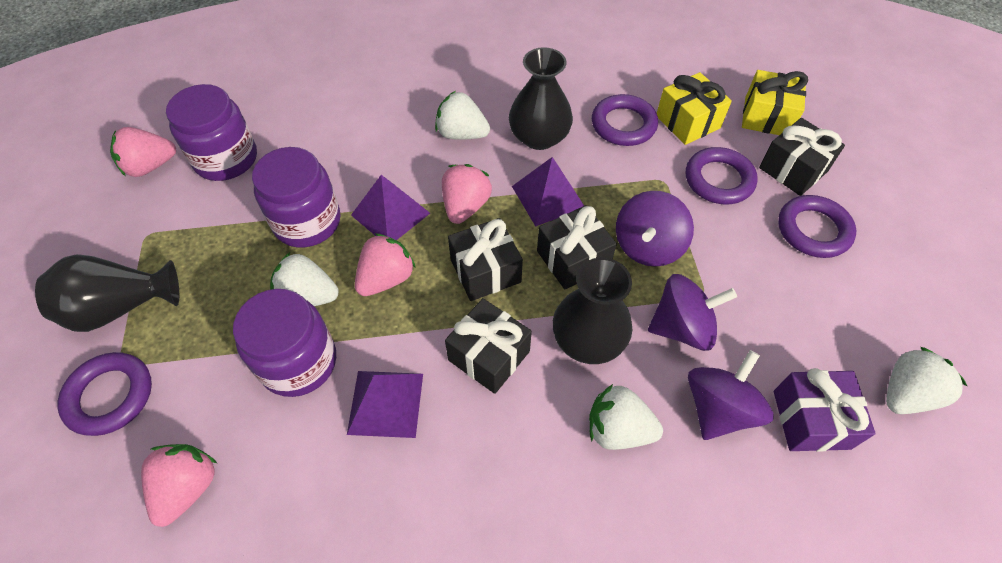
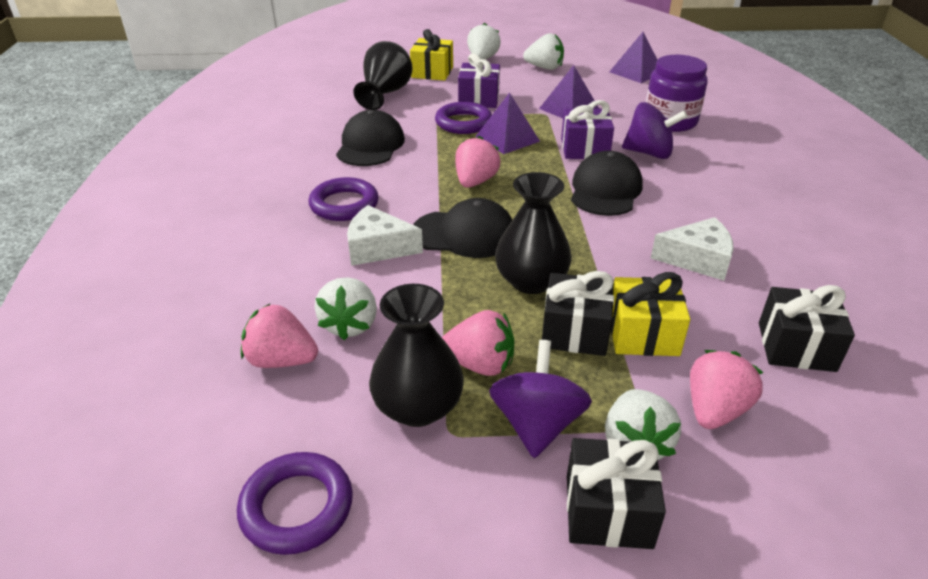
black cap: none = 0 -> [336,110,405,166] [413,198,512,258] [571,151,643,216] = 3
black gift: [445,298,532,394] [448,218,523,301] [537,205,617,289] [759,118,845,196] = 4 -> [542,271,614,356] [567,438,666,549] [759,285,855,372] = 3
purple gift: [774,368,876,452] = 1 -> [458,53,500,108] [561,100,614,159] = 2
purple jar: [166,84,257,181] [233,289,336,397] [252,147,340,247] = 3 -> [646,55,708,132] = 1
purple ring: [57,352,152,436] [592,94,658,146] [686,147,758,204] [778,195,856,258] = 4 -> [237,452,353,555] [308,177,379,221] [435,102,492,134] = 3
purple spinning top: [616,191,694,267] [648,274,737,351] [688,350,773,440] = 3 -> [489,340,592,458] [622,102,688,159] = 2
white cheese: none = 0 -> [347,205,423,266] [651,217,734,281] = 2

